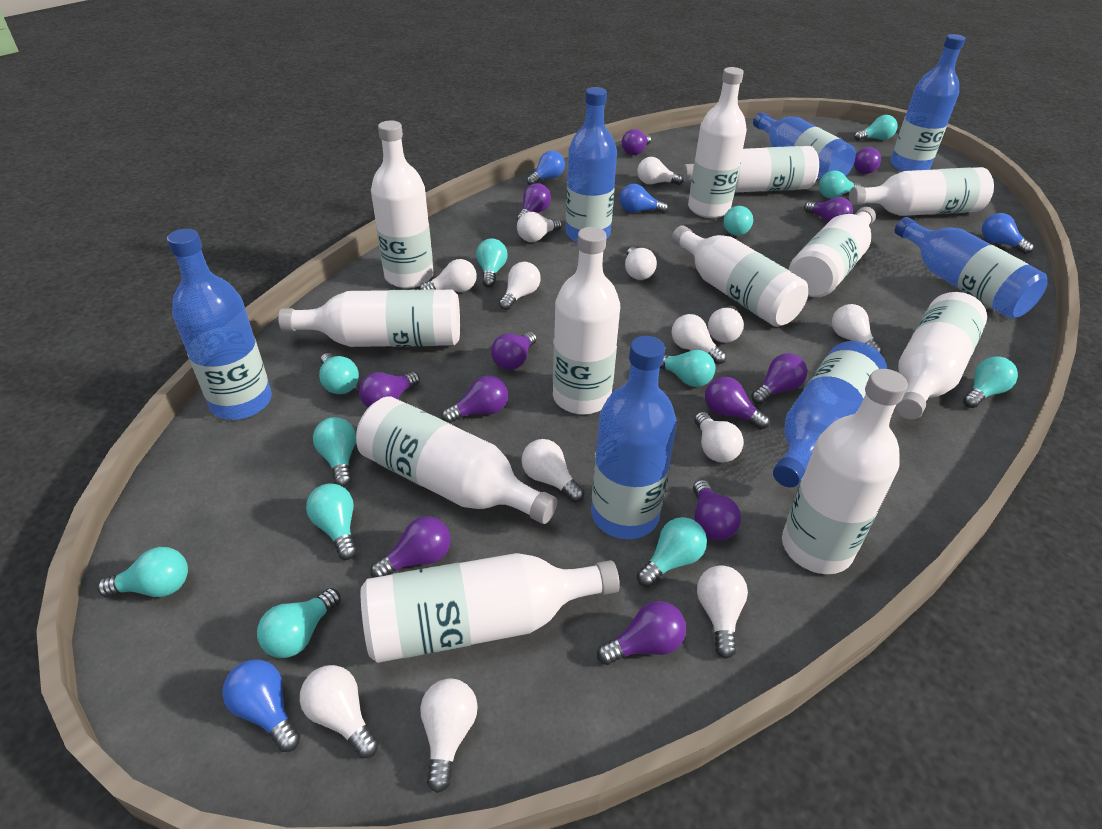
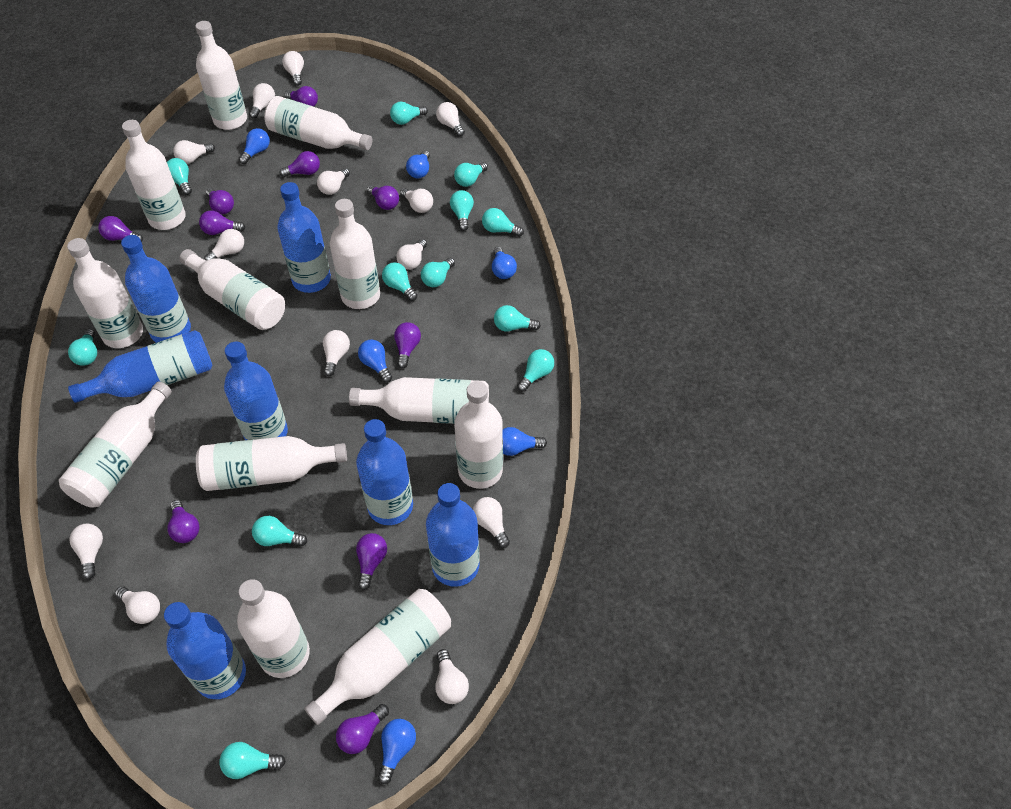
blue light bulb: [222,659,300,752] [527,151,565,185] [619,184,669,213] [982,213,1033,254] = 4 -> [239,128,270,164] [358,340,392,383] [378,719,416,784] [406,150,430,179] [492,247,517,279] [503,427,547,456] = 6
purple light bulb: [359,372,420,408] [370,516,451,578] [441,375,508,423] [491,332,537,370] [517,183,551,221] [597,601,686,665] [622,129,651,155] [693,480,741,541] [705,377,770,430] [751,353,807,405] [804,197,853,223] [854,147,881,174] = 12 -> [98,216,143,242] [167,500,199,543] [199,210,245,235] [206,188,234,214] [279,151,320,177] [285,86,318,106] [336,704,389,754] [356,533,387,590] [367,185,399,210] [394,322,421,368] = 10

